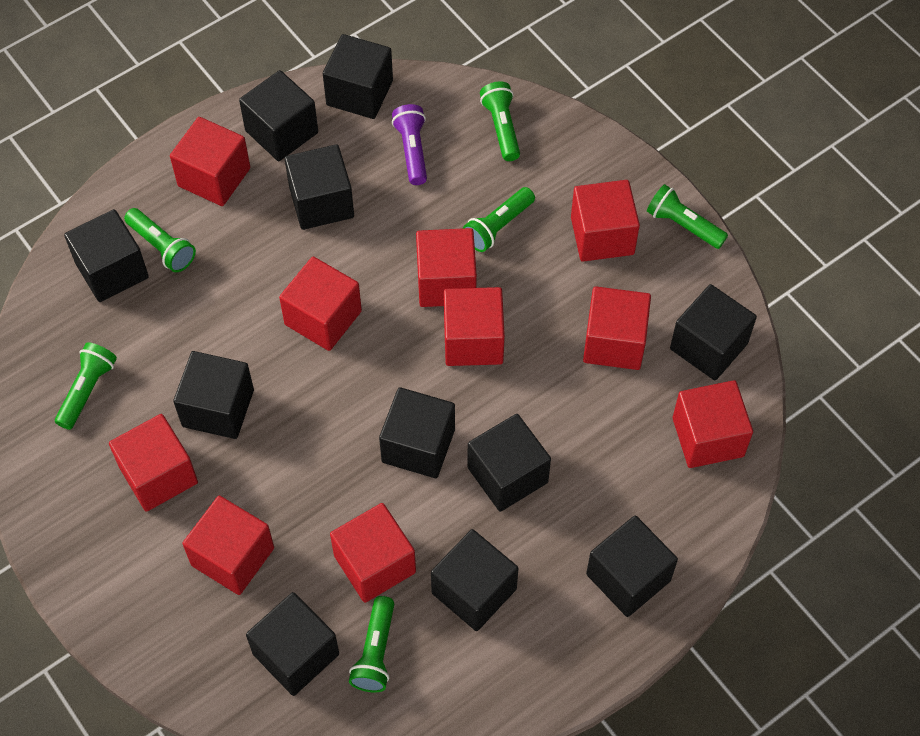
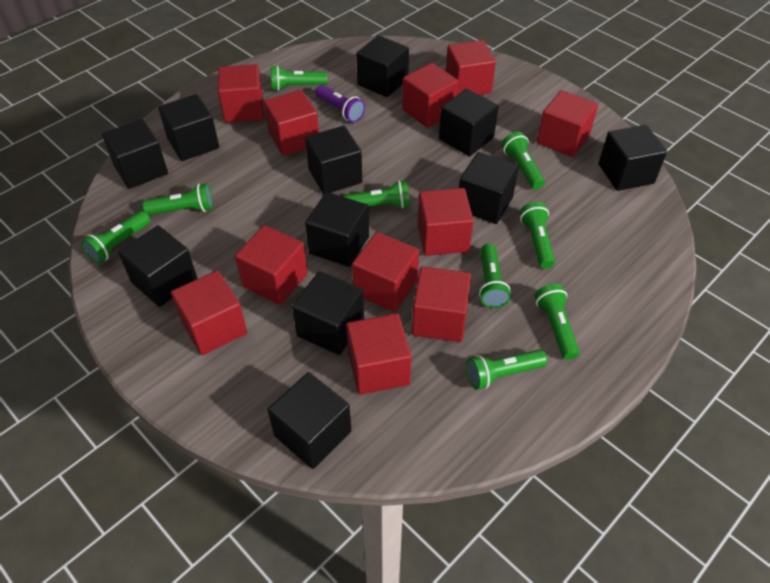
green flashlight: [55,342,117,430] [124,208,196,272] [349,596,394,692] [463,187,535,252] [480,81,520,161] [647,184,728,249] = 6 -> [81,211,150,263] [142,184,213,215] [271,66,327,91] [343,180,410,208] [466,349,547,390] [479,244,511,308] [502,132,545,189] [520,202,555,269] [535,284,579,360] = 9
red cube: [109,414,198,512] [170,117,250,206] [182,496,274,595] [279,257,362,351] [330,503,416,603] [416,228,477,307] [444,287,505,366] [571,180,640,262] [583,286,651,370] [673,380,753,468] = 10 -> [171,270,247,355] [218,64,264,123] [235,225,308,305] [264,90,319,156] [346,313,412,395] [352,232,419,312] [402,63,459,128] [412,266,471,342] [417,188,474,256] [446,40,496,95] [537,90,598,157] = 11

